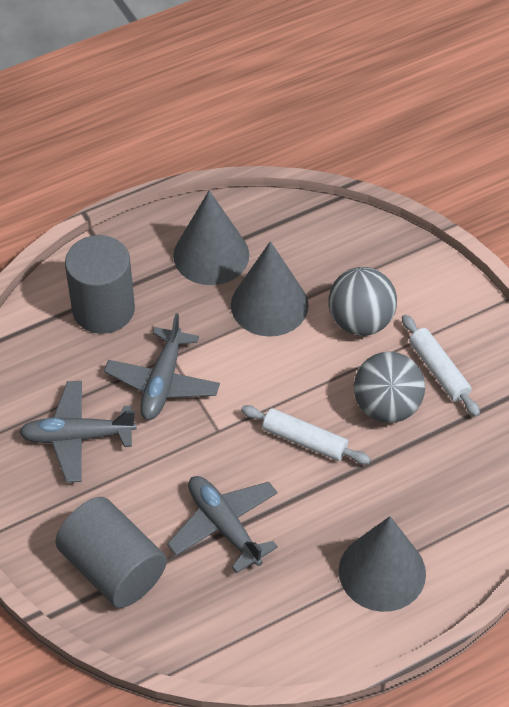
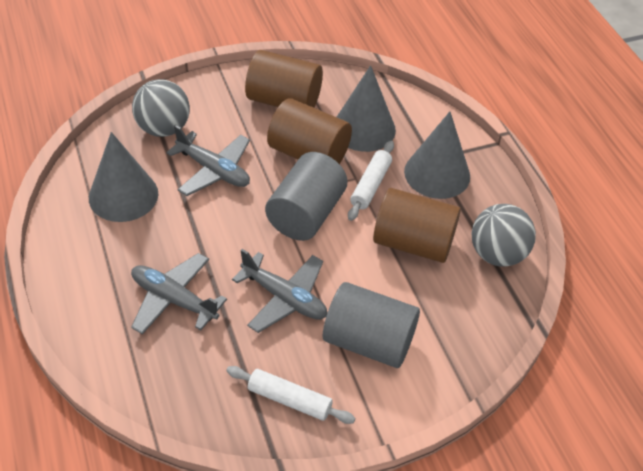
brown cylinder: none = 0 -> [245,50,323,108] [267,98,352,164] [373,188,461,263] = 3

